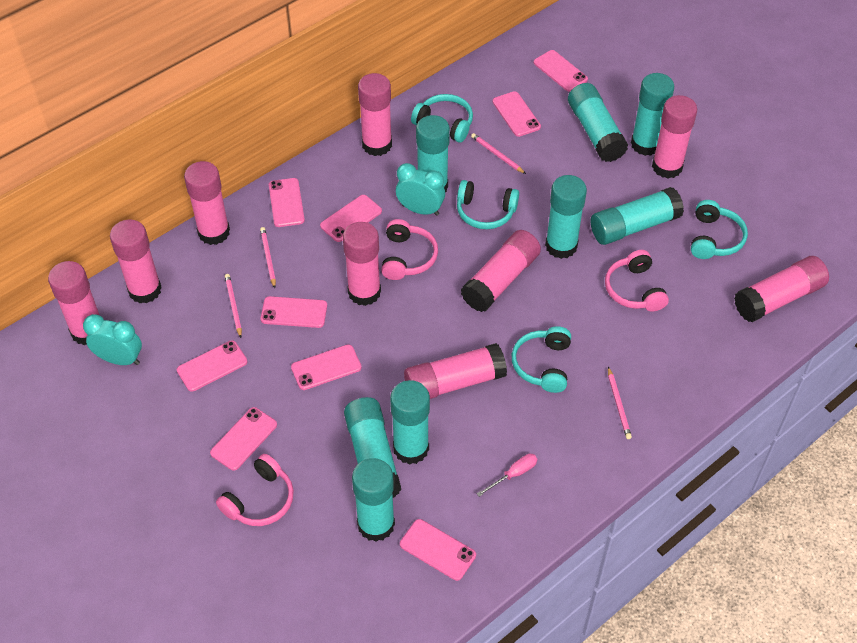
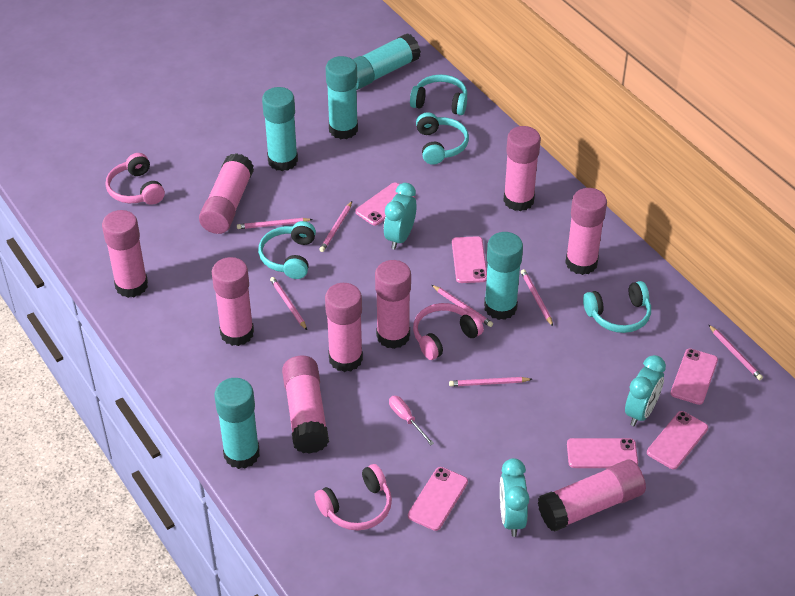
pink pencil: [225,274,242,338] [260,227,276,288] [471,133,526,174] [608,367,632,439] = 4 -> [237,218,313,229] [270,277,307,330] [319,201,352,252] [432,285,493,327] [449,377,532,386] [521,269,553,326] [709,325,763,380] = 7
pink phone: [177,340,247,392] [210,407,277,471] [261,296,327,328] [269,178,305,227] [291,344,362,390] [320,195,382,242] [400,519,476,581] [493,91,541,137] [534,50,588,91] = 9 -> [355,183,414,226] [408,467,468,531] [452,236,487,283] [567,438,638,468] [647,411,708,469] [670,349,718,405] = 6
turquoise clock: [83,314,142,365] [396,163,445,216] = 2 -> [384,183,416,250] [500,458,529,537] [625,355,666,426] = 3
turquoise glue stick: [344,397,401,498] [352,458,395,542] [390,380,430,465] [416,115,450,193] [545,175,587,259] [568,83,628,162] [590,187,684,245] [631,73,674,156] = 8 -> [214,378,260,469] [262,87,298,171] [326,56,358,139] [353,33,421,90] [484,232,523,320] = 5

